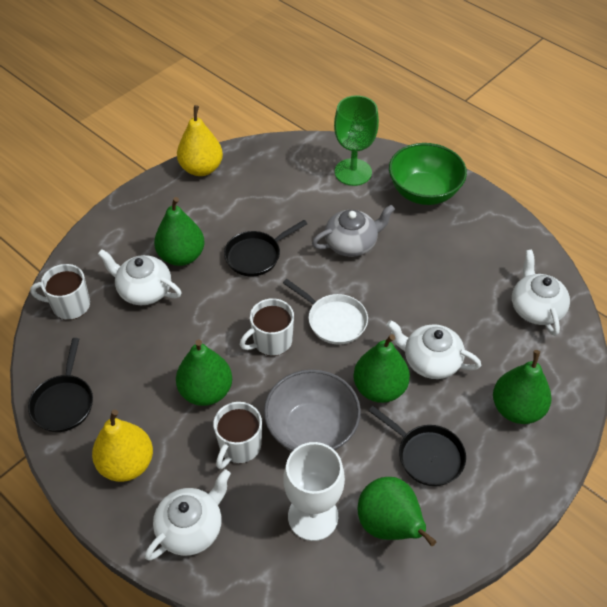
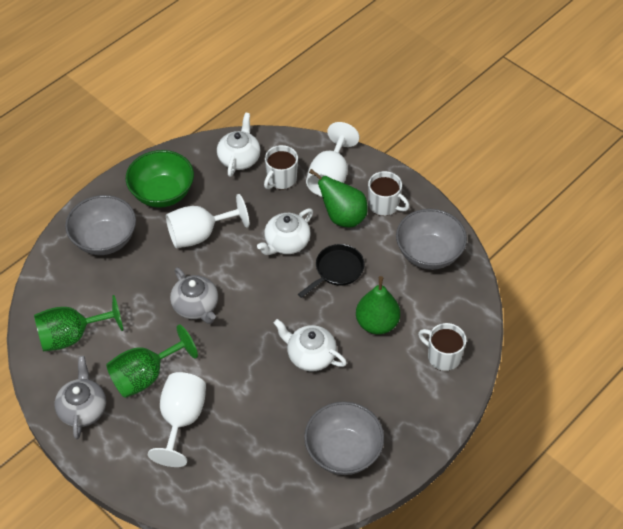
black pan: [28,338,93,432] [224,220,307,276] [369,406,466,486] = 3 -> [298,244,365,298] = 1
green goblet: [334,95,379,186] = 1 -> [34,295,123,352] [106,325,198,398] = 2
green pear: [154,197,205,266] [176,340,232,406] [353,334,410,403] [357,477,436,546] [493,350,552,424] = 5 -> [309,169,368,227] [356,276,400,334] = 2
grey bowl: [264,369,361,452] = 1 -> [65,195,136,255] [304,402,384,475] [396,209,467,270] = 3
grey teapot: [312,205,395,257] = 1 -> [55,356,106,439] [170,267,218,324] = 2
white goblet: [283,442,345,541] = 1 -> [148,372,206,467] [166,194,249,248] [306,122,359,197] = 3
white pan: [283,279,368,345] = 1 -> none = 0
white teapot: [98,249,181,305] [145,469,231,561] [387,320,481,379] [512,250,570,336] = 4 -> [217,113,261,177] [257,209,313,255] [274,319,347,372] = 3
yellow pear: [92,410,153,482] [177,105,223,176] = 2 -> none = 0

